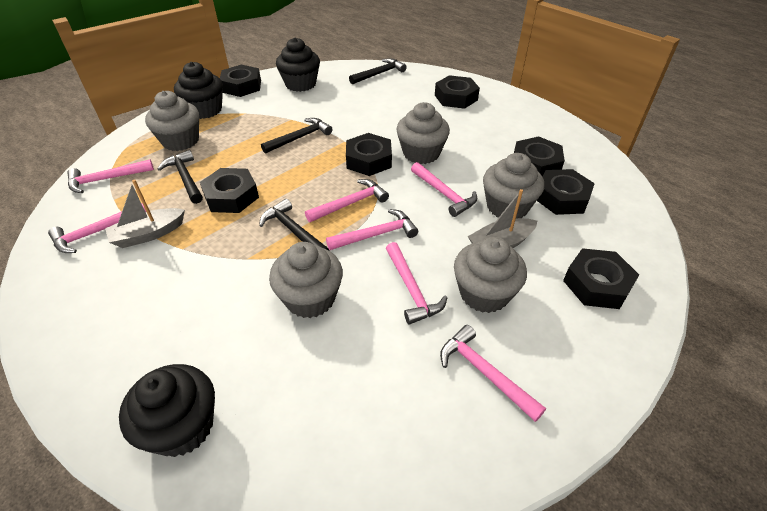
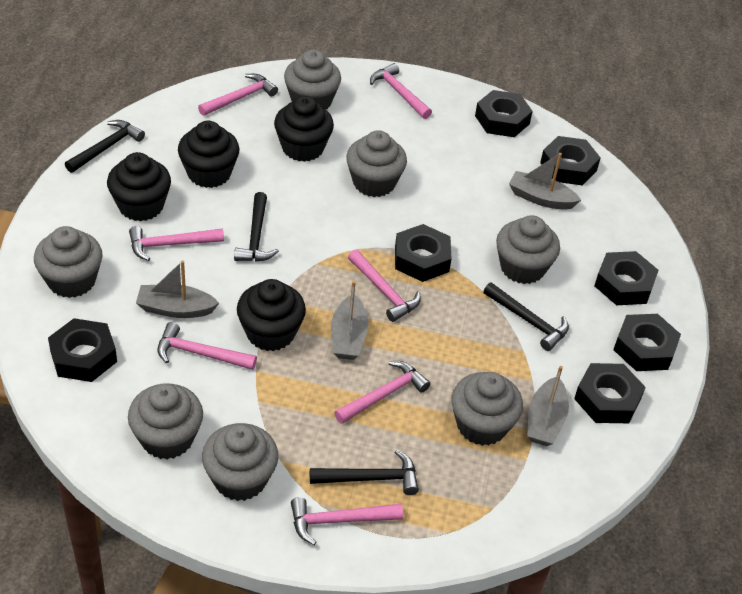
black cupcake: [119,364,215,457] [174,62,223,119] [276,38,320,92] = 3 -> [107,152,171,221] [178,121,239,188] [237,279,306,351] [274,96,334,162] = 4
grey boat: [105,180,185,248] [468,189,537,248] = 2 -> [136,260,219,318] [331,281,368,360] [509,153,581,210] [527,366,569,446] = 4
grey cupcake: [145,91,199,151] [269,242,343,318] [396,102,450,164] [454,237,527,313] [483,153,544,218] = 5 -> [34,226,102,298] [128,383,203,459] [202,423,278,501] [284,49,341,109] [346,130,407,197] [451,372,523,446] [496,215,560,284] = 7

